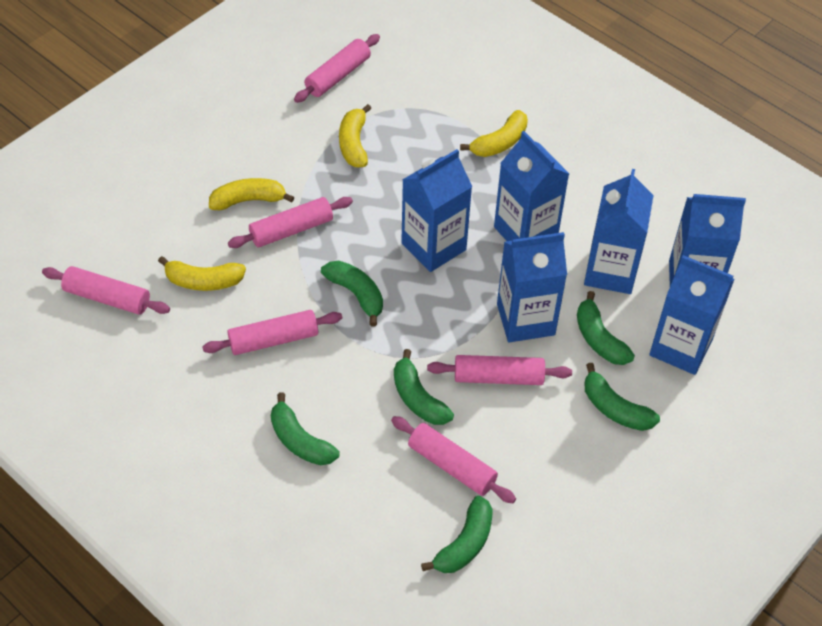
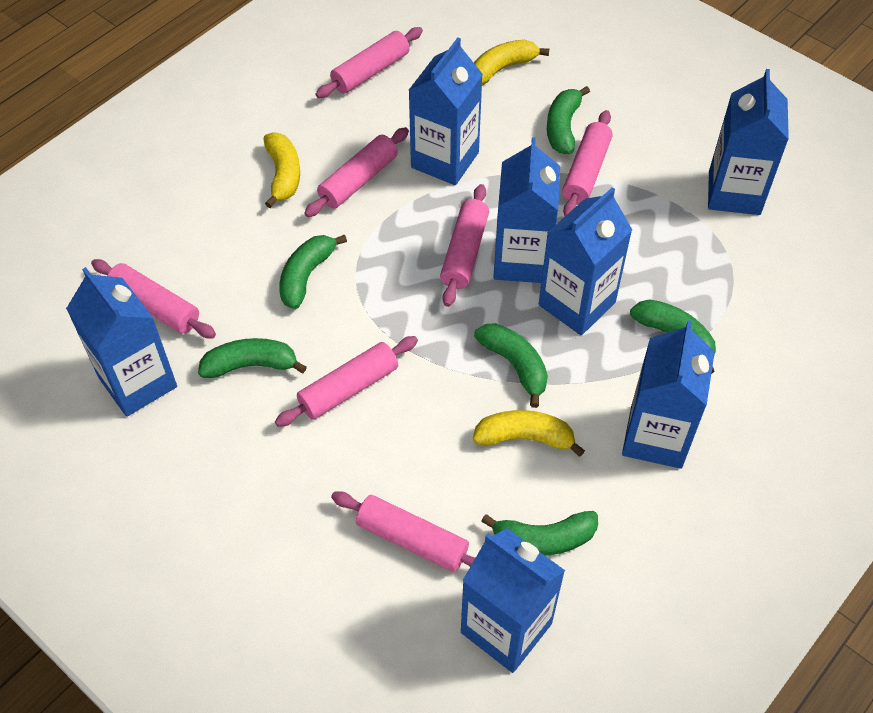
blue carton: [401,149,472,272] [494,131,569,241] [497,232,567,342] [584,169,654,294] [649,255,734,375] [669,194,746,286] = 6 -> [66,267,177,417] [409,37,483,185] [461,528,565,673] [493,137,560,283] [539,187,632,335] [622,320,715,469] [708,69,789,215] = 7
pink rolling pin: [42,266,170,315] [202,310,342,355] [228,197,353,248] [294,34,380,103] [391,416,516,503] [427,355,572,385] = 6 -> [91,259,216,339] [275,336,418,427] [304,127,409,217] [316,27,423,98] [331,491,475,572] [440,184,489,307] [562,110,613,216] = 7
yellow banana: [158,256,246,291] [209,178,294,210] [339,104,372,167] [460,110,528,157] = 4 -> [264,133,300,208] [473,410,585,457] [474,40,549,85] = 3

